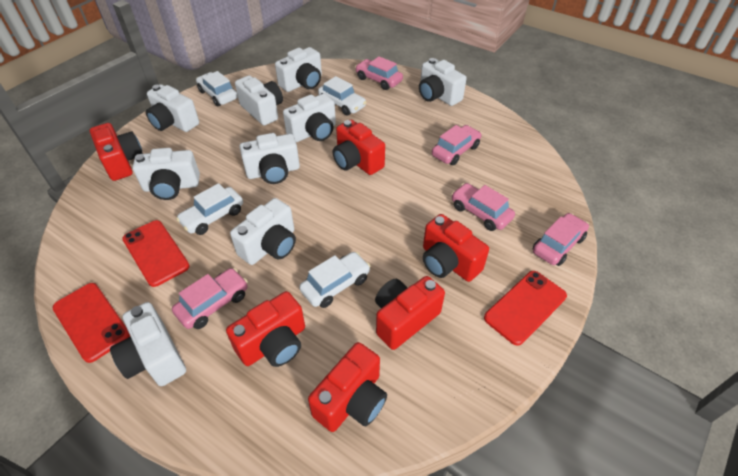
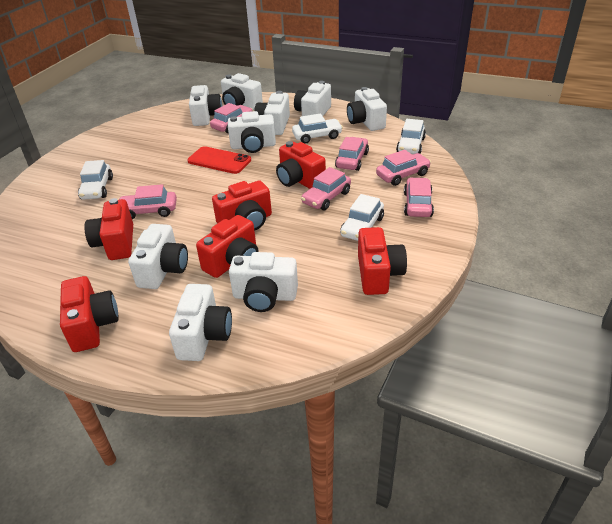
pink car: [172,268,248,329] [355,56,403,90] [432,125,482,165] [451,183,515,231] [533,213,589,266] = 5 -> [118,184,177,220] [210,103,253,133] [301,167,351,210] [335,137,369,171] [376,150,431,186] [404,177,434,217] = 6
red phone: [53,283,130,363] [122,220,190,287] [484,271,567,346] = 3 -> [187,146,251,174] = 1

